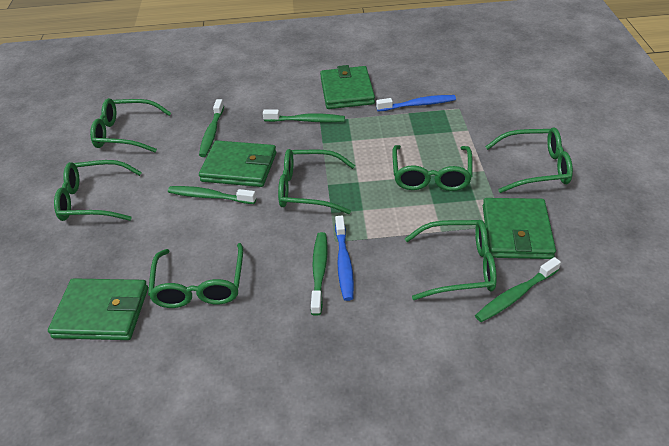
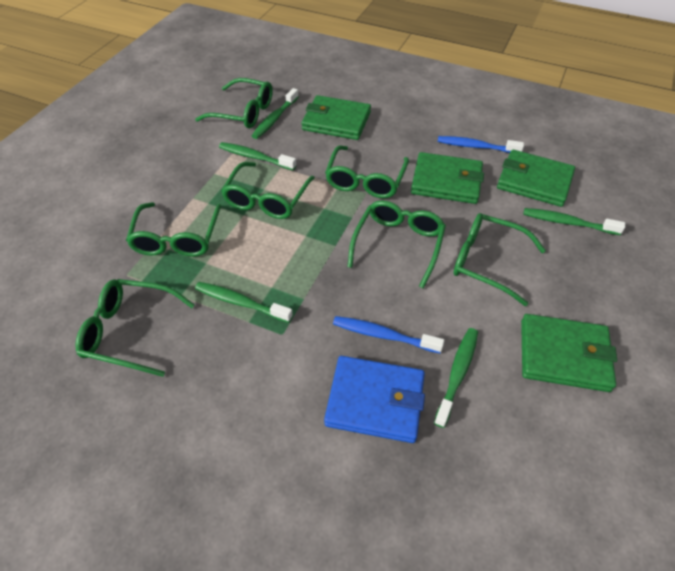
blue wallet: none = 0 -> [324,356,425,443] = 1

